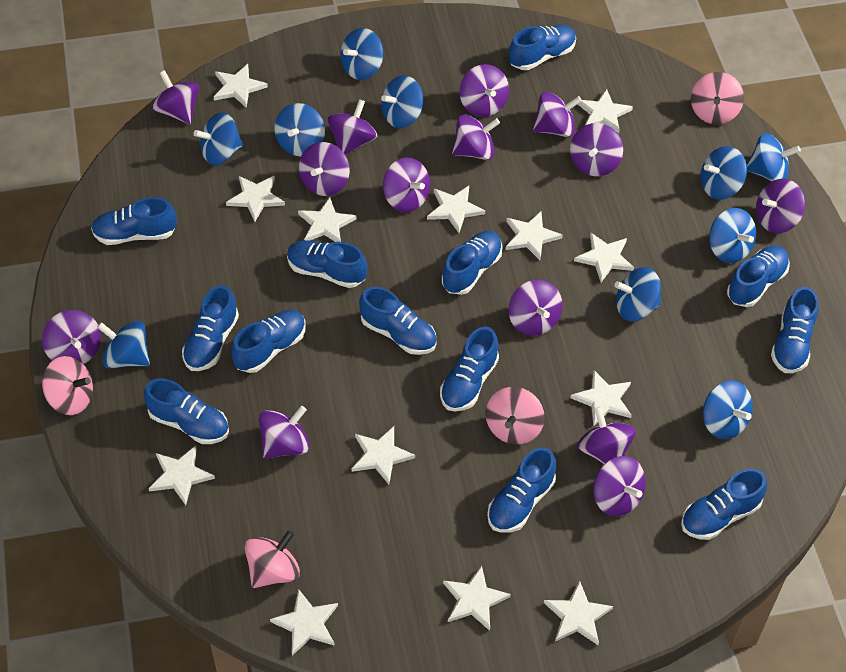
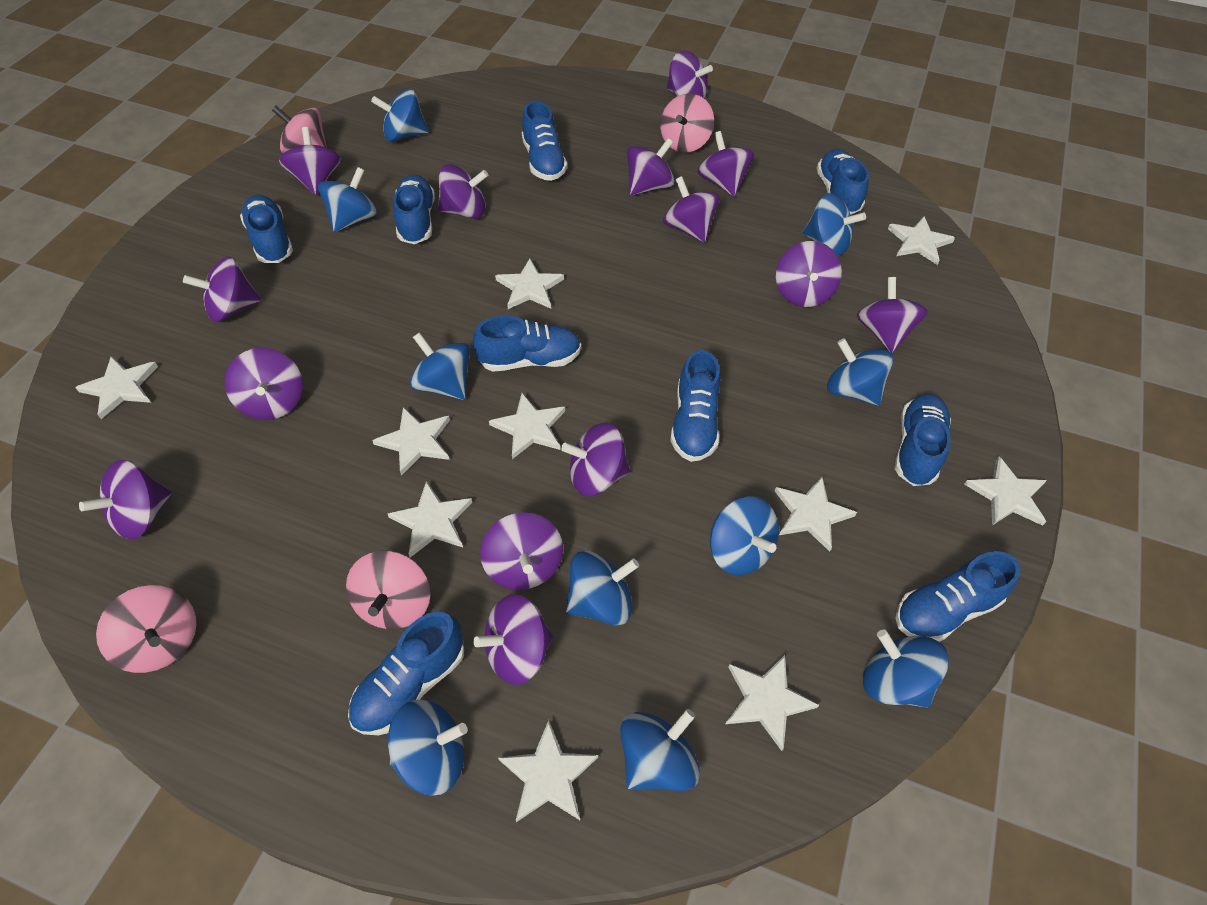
blue shoe: [91,197,177,245] [144,378,229,444] [182,285,239,371] [231,310,306,373] [287,240,368,288] [359,287,437,355] [440,327,499,411] [442,231,503,295] [487,447,556,533] [509,25,576,70] [681,469,767,540] [727,246,790,307] [771,287,818,373] = 13 -> [240,195,293,263] [348,612,464,735] [393,174,435,244] [473,316,581,372] [522,101,567,181] [671,350,721,462] [817,149,869,215] [895,394,951,486] [896,551,1021,642] = 9
white star: [149,446,215,505] [214,64,268,108] [226,176,285,222] [270,589,338,656] [298,197,357,242] [352,426,415,484] [427,186,485,233] [443,566,511,631] [506,211,563,260] [544,581,613,645] [570,370,632,426] [574,233,634,282] [578,89,633,133] = 13 -> [75,356,158,419] [372,407,450,476] [388,481,472,557] [489,393,565,459] [495,259,564,309] [498,720,598,822] [726,655,819,751] [775,477,857,552] [888,216,955,265] [964,456,1047,526] = 10

